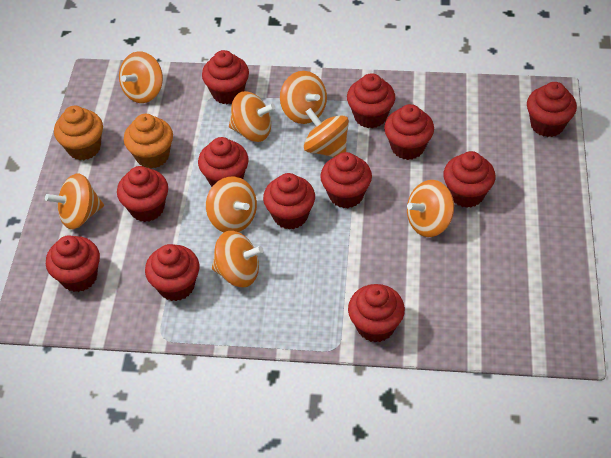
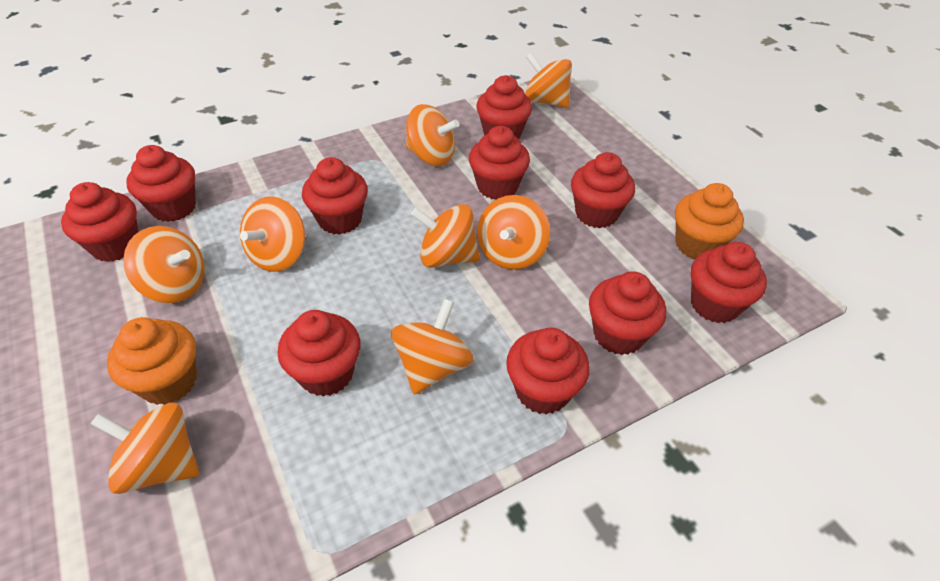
red cupcake: [46,235,100,292] [117,166,168,222] [145,244,199,301] [198,137,249,187] [202,50,249,104] [263,173,315,229] [320,152,372,208] [347,73,395,128] [348,284,405,343] [384,104,434,160] [443,151,495,208] [527,82,577,137] = 12 -> [61,182,138,262] [126,145,196,222] [277,310,361,397] [302,157,368,235] [469,126,530,199] [476,75,532,139] [506,327,590,415] [571,152,635,228] [589,271,666,355] [691,242,767,323] = 10

